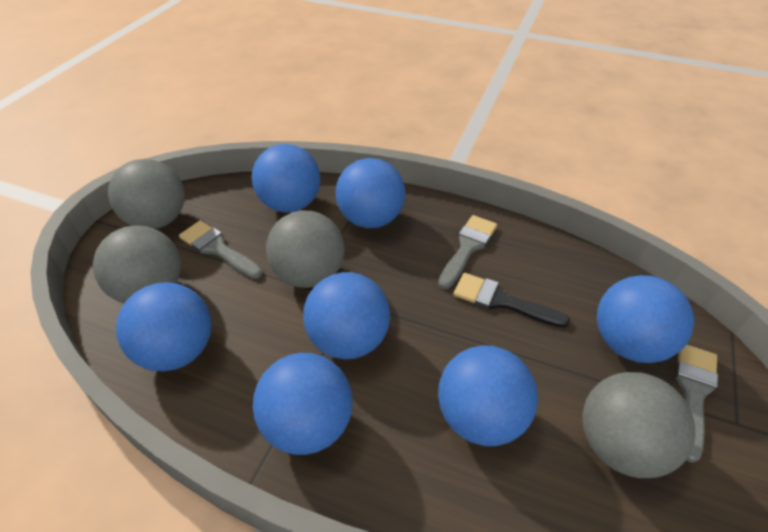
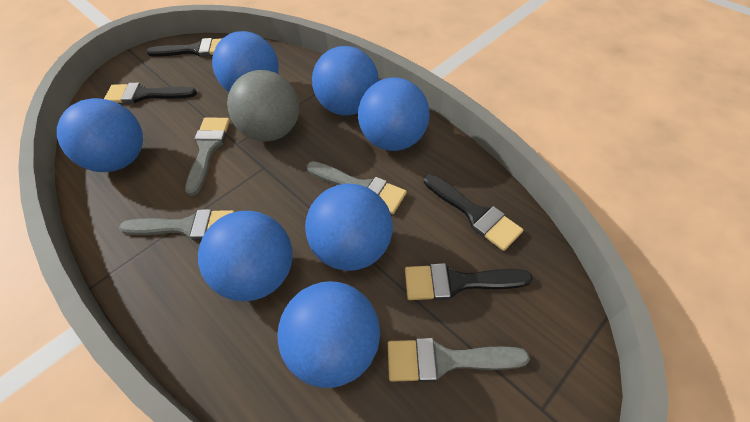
black brush: [453,273,570,328] = 1 -> [104,82,197,104] [146,38,222,57] [405,263,533,300] [424,174,524,251] = 4
grey ball: [93,226,181,303] [108,159,185,229] [266,211,344,288] [582,372,695,478] = 4 -> [227,70,299,141] = 1
grey brush: [179,220,262,279] [438,215,497,289] [675,345,718,463] = 3 -> [119,209,235,240] [185,118,230,196] [307,161,407,214] [388,338,530,382] = 4

